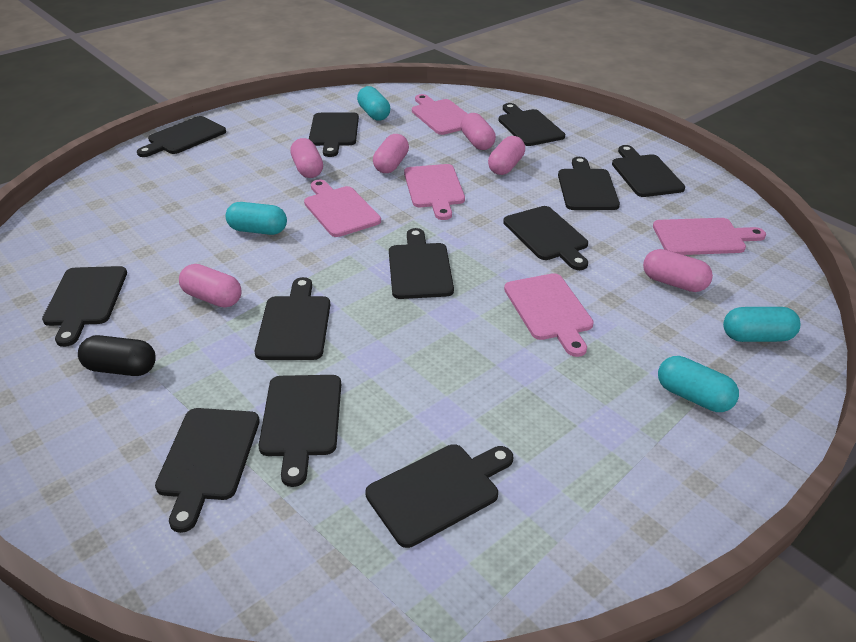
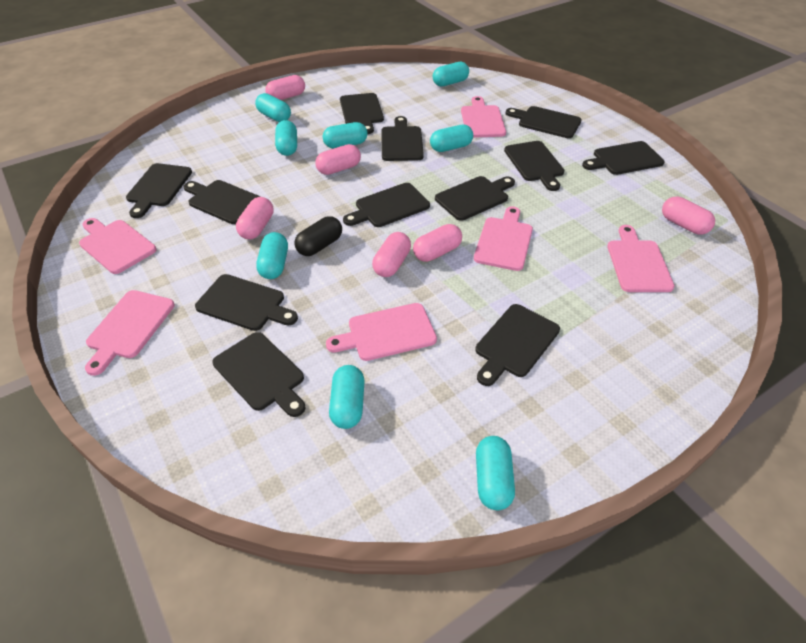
pink cutting board: [304,180,381,237] [404,164,465,220] [412,94,467,135] [504,273,594,357] [653,218,766,255] = 5 -> [79,218,157,274] [85,290,175,376] [326,303,437,361] [461,96,506,138] [474,206,533,271] [607,225,675,292] = 6
turquoise capsule: [226,202,287,235] [357,86,390,121] [658,356,739,412] [723,307,801,342] = 4 -> [255,93,291,122] [256,232,288,279] [275,120,297,156] [323,122,368,148] [329,365,365,429] [430,125,473,152] [433,61,469,87] [476,436,515,510] = 8

